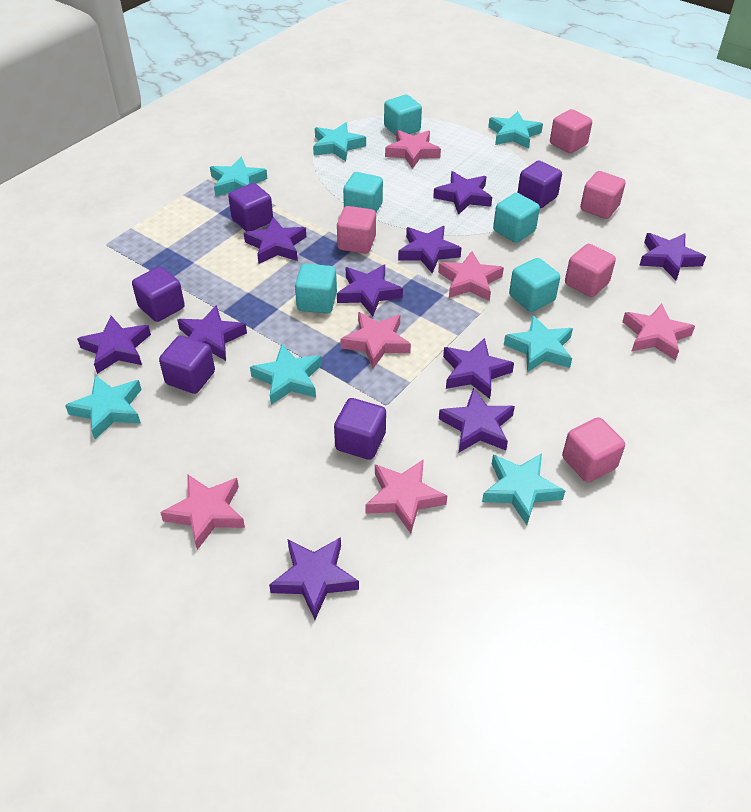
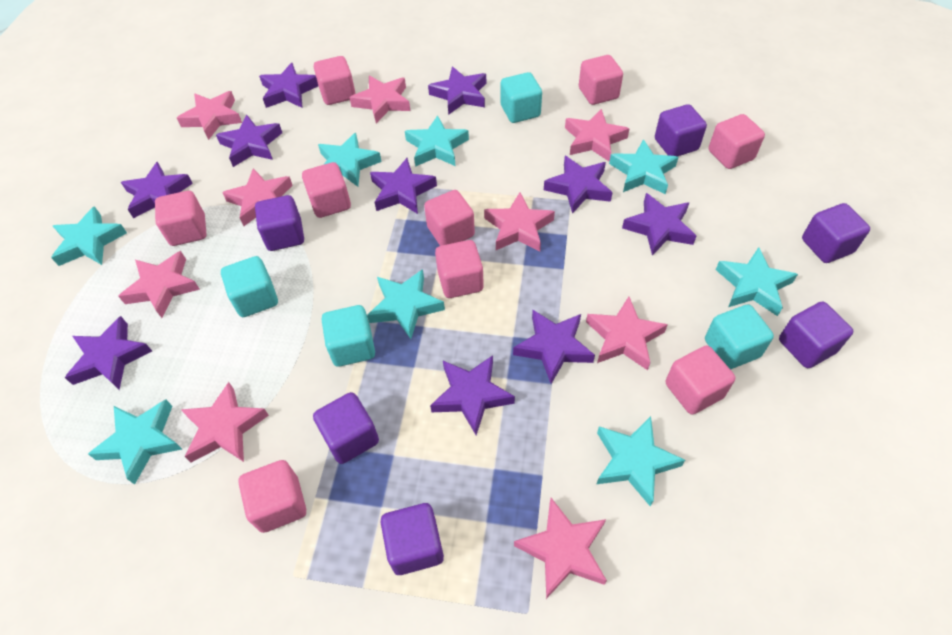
pink cube: [337,206,376,254] [550,109,592,153] [562,417,625,482] [565,244,616,297] [580,171,626,219] = 5 -> [155,191,207,246] [238,460,306,533] [302,162,351,218] [314,56,356,105] [424,190,475,246] [435,240,484,298] [579,55,623,105] [666,345,735,415] [709,114,765,169] = 9
pink star: [160,475,245,550] [340,312,411,368] [365,459,447,534] [385,130,441,169] [438,251,504,301] [622,303,695,360] = 6 -> [118,251,200,318] [177,91,242,140] [181,382,269,462] [222,168,293,226] [349,75,410,123] [484,192,555,251] [514,498,607,599] [565,109,630,162] [586,297,668,370] = 9
purple cube: [132,266,185,322] [159,335,215,394] [228,183,273,231] [334,398,386,460] [517,161,562,208] = 5 -> [255,195,304,251] [313,392,379,464] [381,503,444,575] [655,104,707,157] [779,302,854,368] [802,203,870,263] = 6
turquoise cube: [295,263,337,314] [343,172,383,213] [384,95,422,135] [493,193,540,243] [509,258,560,312] = 5 -> [221,256,278,317] [321,305,375,367] [501,72,542,123] [705,304,774,369] = 4
turquoise star: [65,375,142,439] [210,157,267,196] [250,344,322,405] [313,122,366,161] [482,453,565,525] [488,111,543,149] [504,315,573,372] = 7 -> [51,206,127,266] [88,400,182,485] [318,133,382,187] [367,269,445,339] [405,115,469,167] [597,416,685,506] [609,139,679,194] [716,247,798,316] = 8

